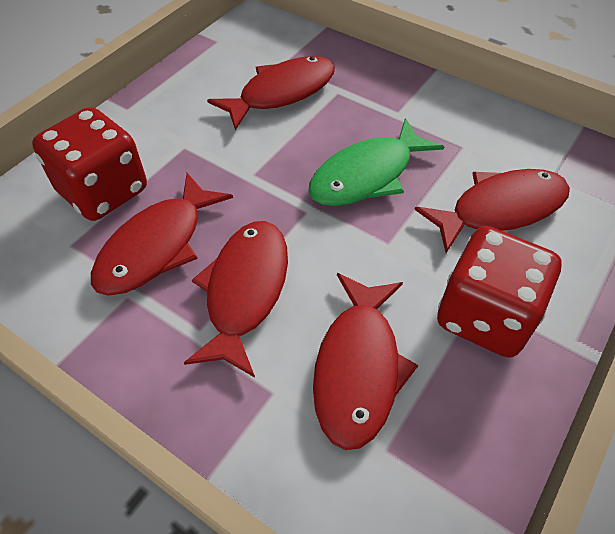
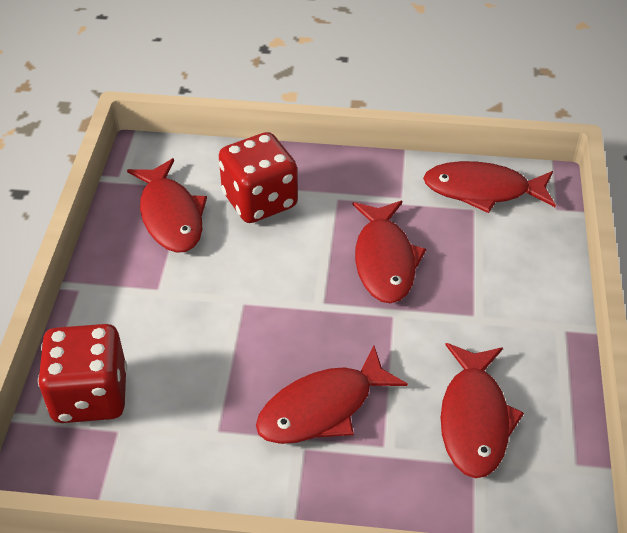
green fish: [308,118,444,206] = 1 -> none = 0

